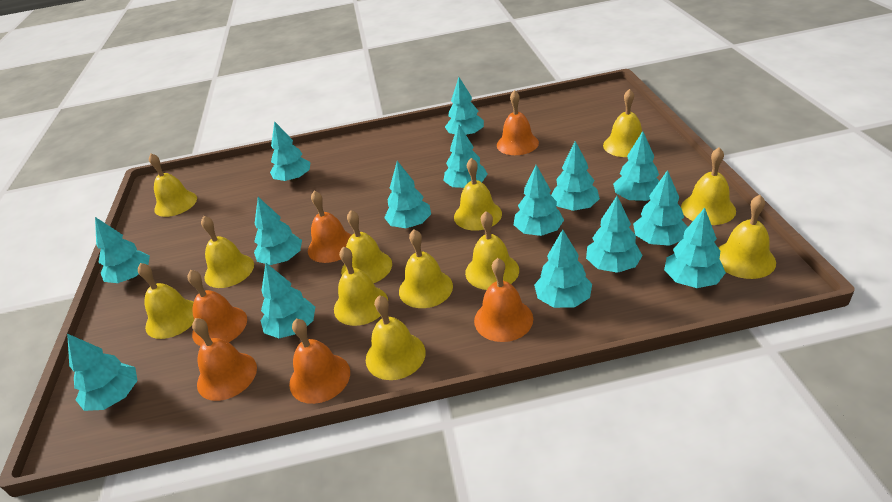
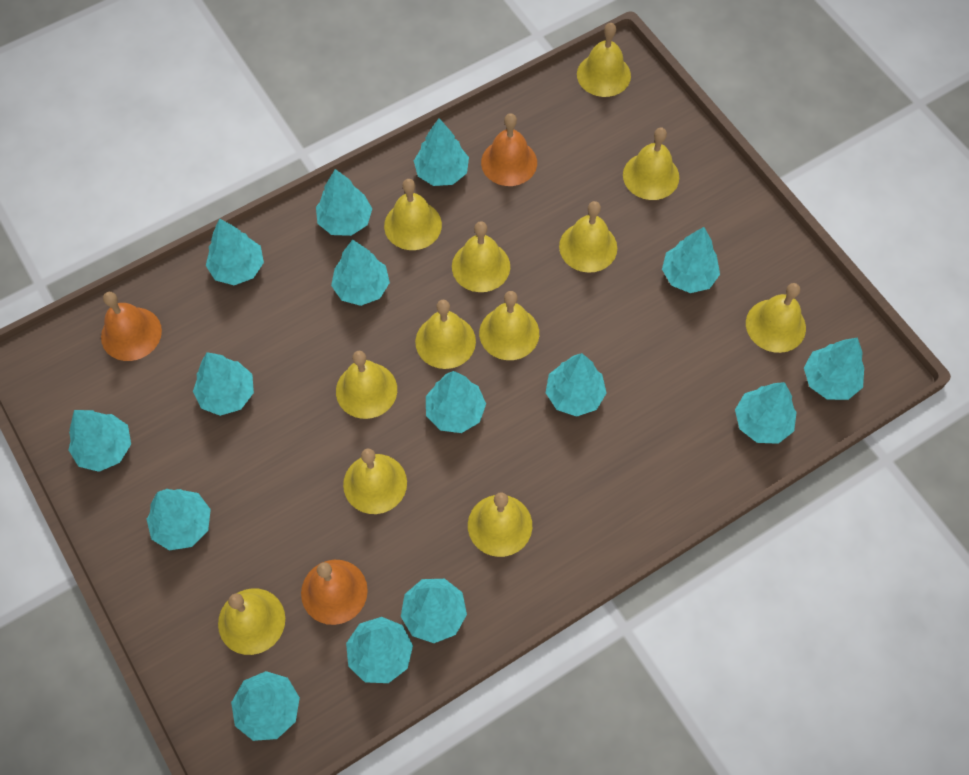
orange bell: [187,270,247,346] [192,318,257,401] [289,319,350,404] [308,191,352,263] [474,258,533,342] [497,90,539,155] = 6 -> [101,292,162,361] [301,560,368,625] [481,113,537,186] = 3

